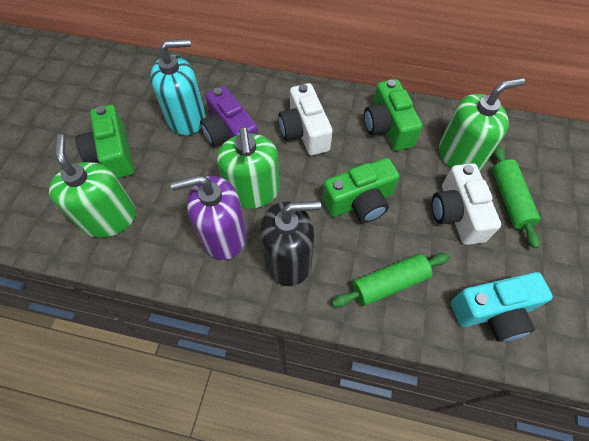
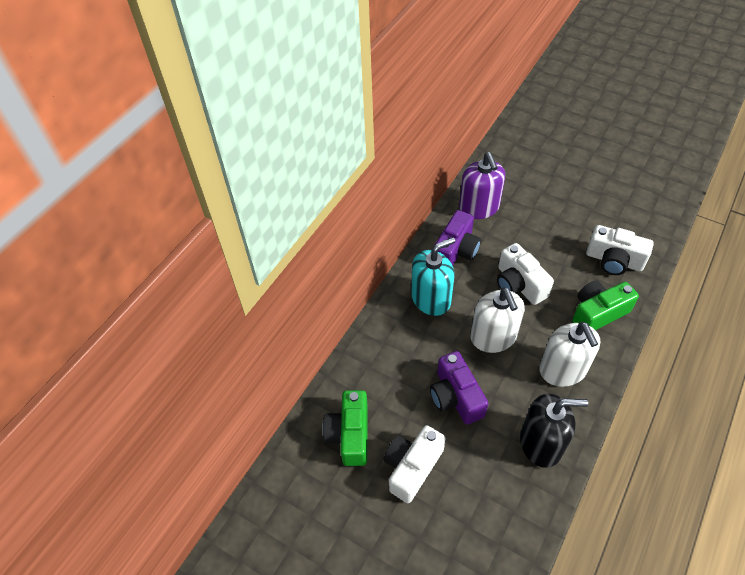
green camera: [75,105,134,179] [322,158,400,223] [364,79,423,151] = 3 -> [323,390,368,466] [572,281,639,330] = 2
green rolling pin: [332,253,450,307] [492,145,541,249] = 2 -> none = 0
green soap dispenser: [49,134,136,238] [217,127,280,209] [439,78,525,171] = 3 -> none = 0
purple camera: [200,86,258,147] = 1 -> [430,351,489,424] [434,210,481,266] = 2
turquoise camera: [451,272,553,342] = 1 -> none = 0
white camera: [278,83,333,156] [432,163,501,245] = 2 -> [383,425,446,503] [497,243,554,305] [586,225,654,275] = 3
white soap dispenser: none = 0 -> [471,288,525,353] [539,322,600,387] = 2

